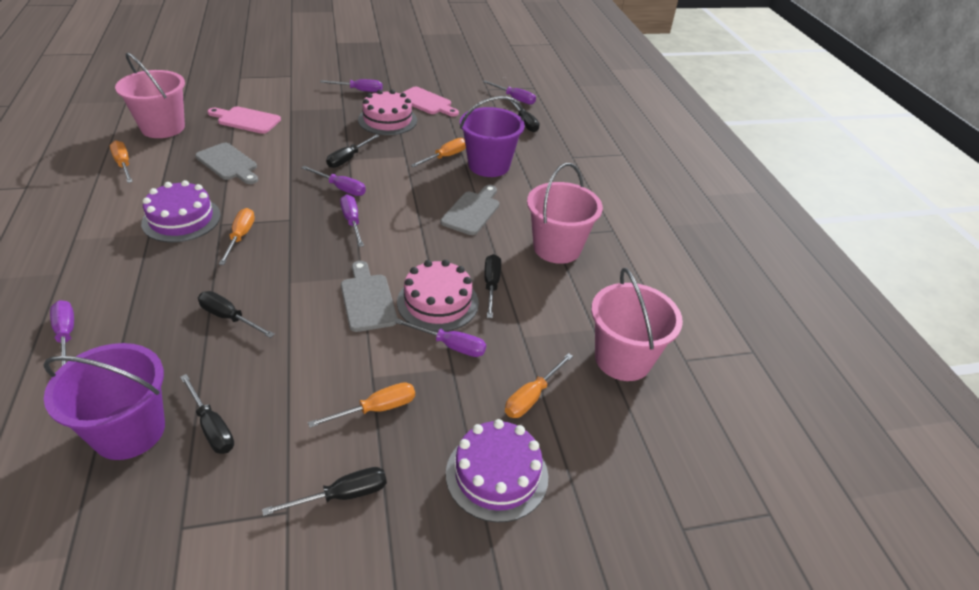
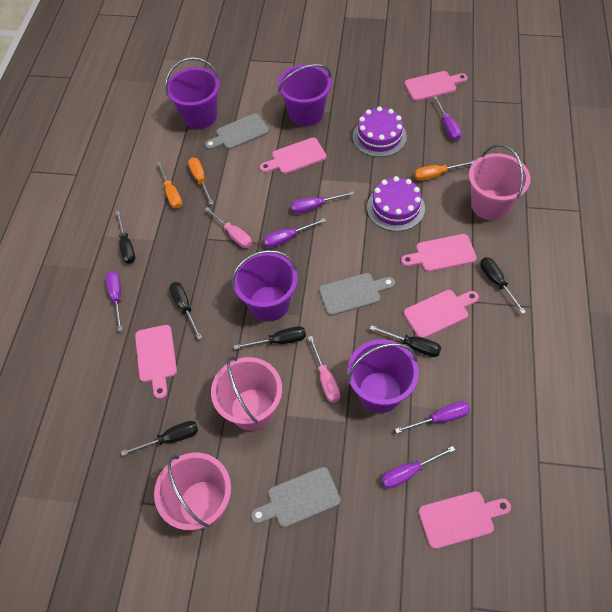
orange screwdriver: [110,141,133,183] [219,208,255,265] [308,382,415,428] [410,138,466,167] [505,353,573,418] = 5 -> [157,162,182,209] [188,157,214,205] [414,160,475,181] = 3
pink cake: [358,90,417,135] [397,260,479,332] = 2 -> none = 0
pink cutting board: [207,106,281,134] [400,87,459,117] = 2 -> [135,325,177,399] [260,138,326,174] [401,234,477,272] [404,290,479,338] [405,71,468,101] [418,491,511,549] = 6
pink screwdriver: none = 0 -> [205,207,252,248] [308,336,340,403] = 2
purple bucket: [43,343,165,460] [460,96,525,177] = 2 -> [165,57,220,129] [232,250,298,321] [278,64,332,126] [347,339,419,413] = 4

